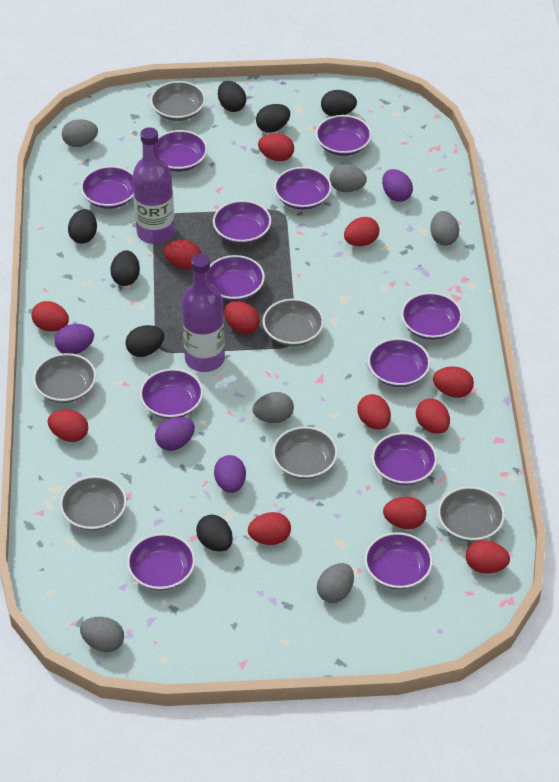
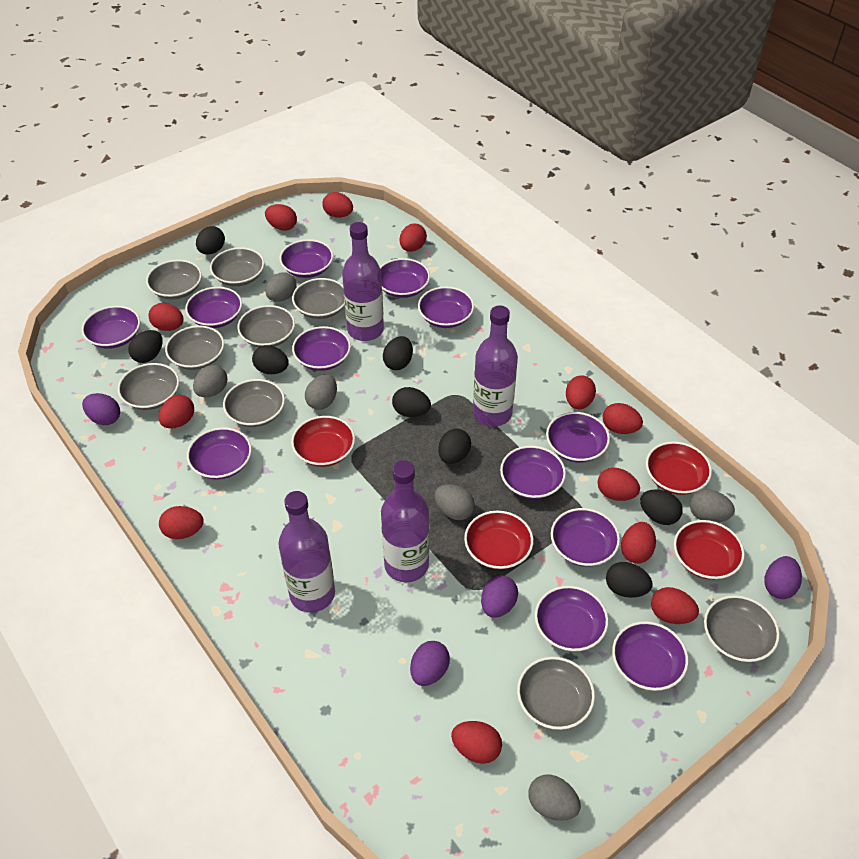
black egg: [68,209,97,244] [110,250,140,286] [126,325,164,357] [196,514,233,552] [218,81,246,112] [256,104,290,133] [321,90,357,116] = 7 -> [128,330,163,363] [196,226,225,254] [252,345,289,374] [383,336,413,370] [392,387,431,417] [438,429,471,464] [606,562,653,598] [640,490,683,525] = 8
grey bowl: [33,353,96,403] [60,476,127,531] [150,81,206,121] [263,299,324,346] [272,426,338,479] [438,487,505,542] = 6 -> [118,363,179,410] [146,260,202,299] [165,326,224,370] [210,247,264,286] [223,379,285,427] [237,305,295,347] [292,278,345,319] [517,657,595,730] [704,595,780,662] = 9
purple bottle: [133,127,175,244] [182,254,225,372] = 2 -> [278,491,335,613] [342,222,384,341] [381,461,429,582] [473,305,518,427] = 4
red bowl: none = 0 -> [291,416,355,467] [464,511,533,569] [646,442,712,495] [674,520,745,580] = 4

